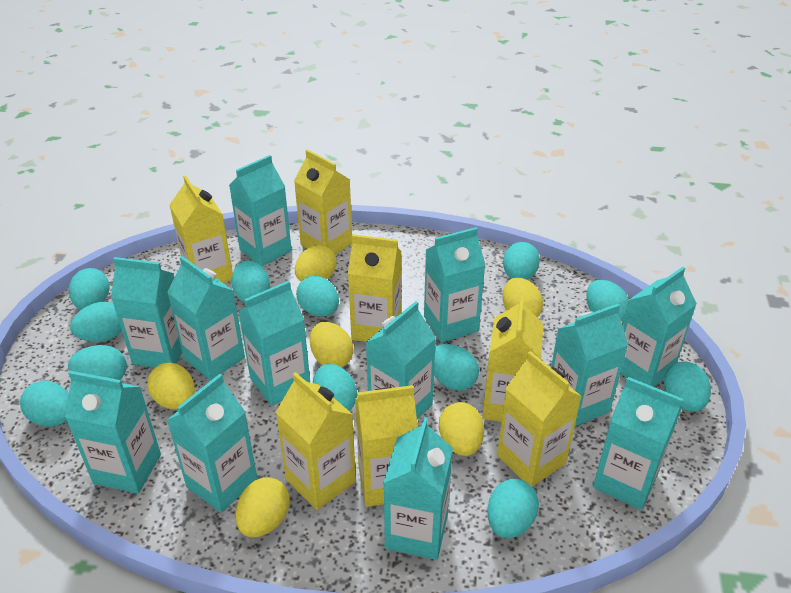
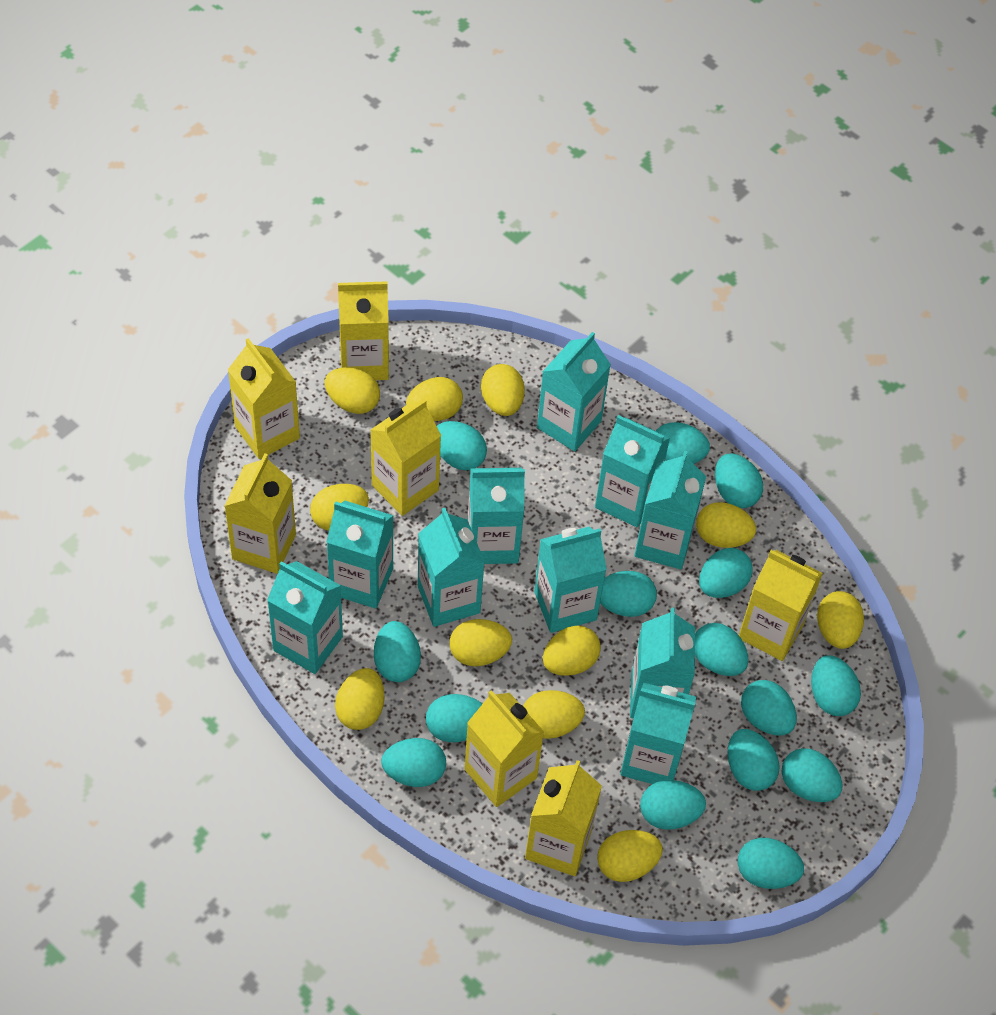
turquoise carton: [65,371,161,494] [111,257,182,368] [167,256,245,381] [167,374,257,513] [229,155,292,266] [238,281,310,406] [365,301,436,420] [384,417,453,560] [424,227,485,343] [551,304,628,427] [593,377,683,510] [620,267,697,387] = 12 -> [267,561,343,674] [327,501,394,608] [418,508,485,627] [468,468,525,564] [534,527,607,633] [537,332,611,451] [595,415,670,527] [620,683,696,784] [630,608,695,718] [635,451,706,569] = 10
turquoise egg: [20,381,69,426] [68,345,127,380] [69,268,109,310] [70,302,122,342] [232,260,270,302] [296,276,339,316] [313,364,357,411] [434,344,479,390] [487,479,539,538] [503,242,540,280] [586,280,629,321] [664,362,711,412] = 12 -> [374,621,421,682] [381,738,446,787] [426,694,482,742] [437,421,487,470] [600,571,657,617] [640,780,706,830] [656,422,710,464] [695,623,749,676] [699,548,753,598] [715,453,763,508] [728,729,779,791] [738,838,804,889] [741,680,797,735] [781,748,842,802] [811,655,861,716] = 15
yellow egg: [147,363,195,410] [236,478,289,538] [295,245,337,281] [310,322,353,367] [439,402,484,456] [503,278,543,318] = 6 -> [310,484,369,530] [325,367,380,414] [335,668,385,730] [406,377,463,421] [449,619,512,666] [481,364,525,416] [523,690,585,739] [543,626,601,676] [597,830,663,882] [696,502,756,548] [817,591,864,649] = 11

